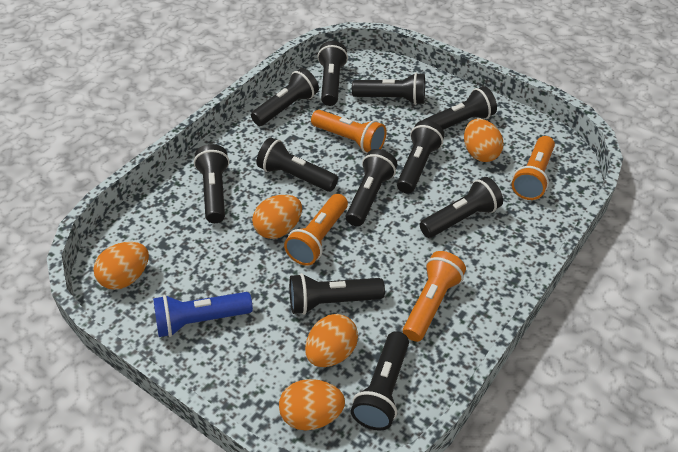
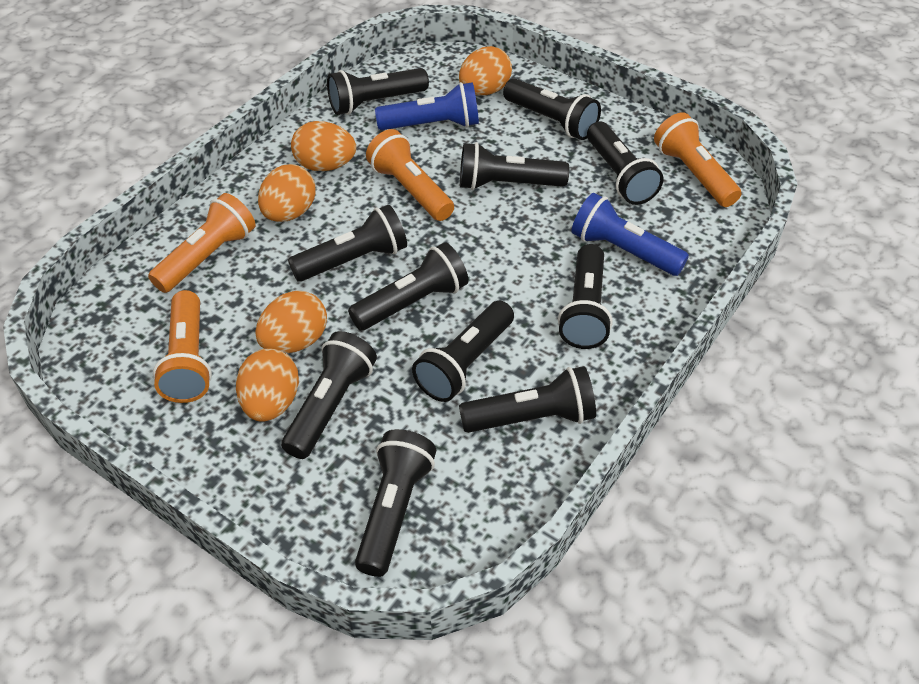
blue flashlight: [153,292,253,337] = 1 -> [375,82,479,130] [572,193,689,276] = 2

